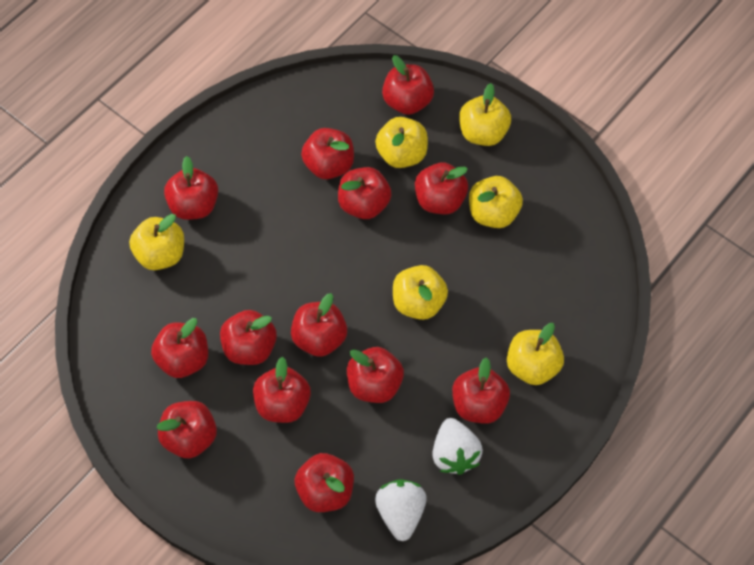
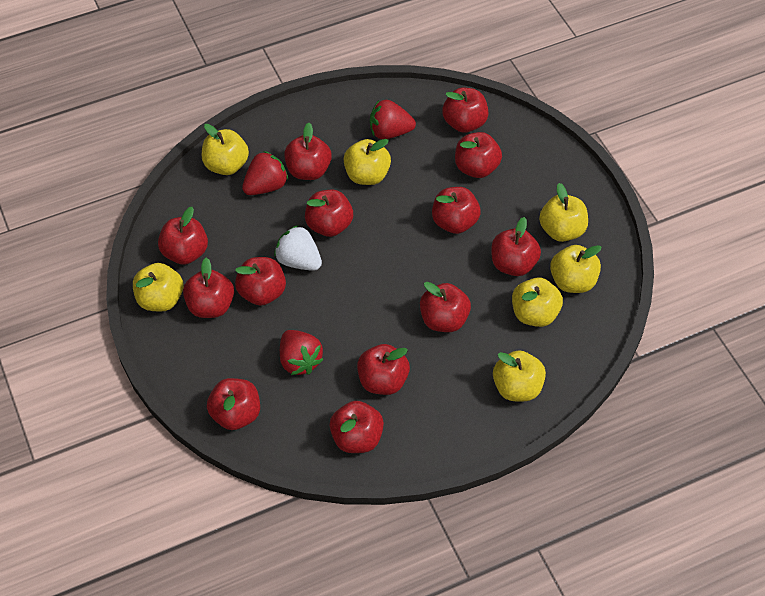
red strawberry: none = 0 -> [242,151,288,195] [280,330,324,375] [370,100,416,139] = 3
white strawberry: [375,479,427,541] [432,418,483,475] = 2 -> [274,225,322,271] = 1
yellow apple: [129,214,184,270] [375,117,428,168] [393,265,448,320] [459,83,511,146] [469,176,523,228] [507,323,564,385] = 6 -> [133,263,183,311] [202,124,249,175] [343,139,391,185] [493,350,546,401] [512,277,563,327] [539,183,588,242] [550,245,602,293] = 7

